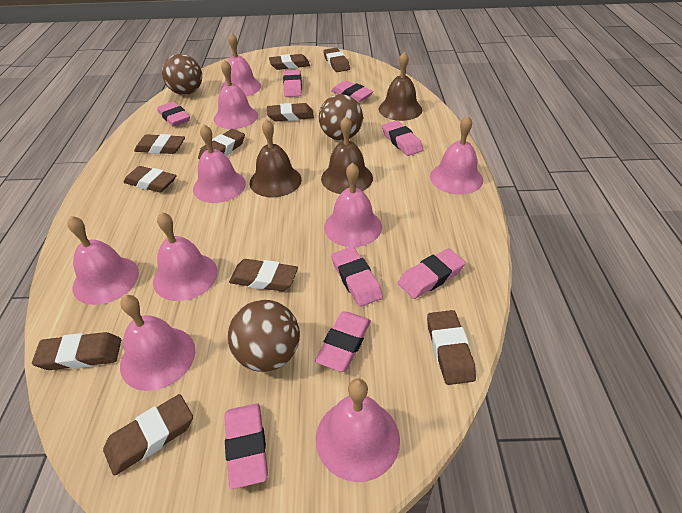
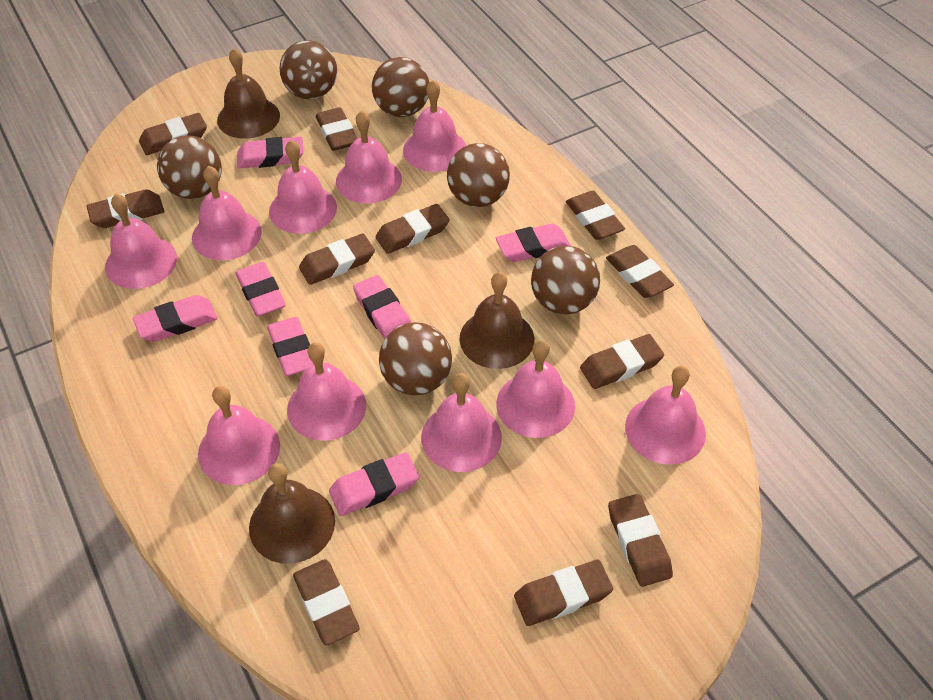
brown ball: [162,54,202,95] [228,300,300,372] [319,94,363,140] = 3 -> [157,135,222,199] [279,40,337,99] [372,57,430,117] [379,322,452,395] [447,143,510,207] [531,246,600,315] = 6
brown eraser: [32,332,121,370] [103,394,193,476] [123,166,177,193] [134,134,185,154] [198,129,245,160] [229,259,298,291] [267,103,314,121] [269,54,310,70] [323,48,350,72] [427,310,476,385] = 10 -> [87,189,164,228] [139,113,207,155] [293,559,360,646] [299,233,375,285] [316,107,357,151] [375,204,450,254] [514,560,613,626] [566,191,625,240] [580,334,664,389] [606,245,674,298] [608,494,673,587] = 11
pink bell: [67,216,139,305] [120,295,195,391] [153,212,218,301] [193,124,246,203] [214,60,258,129] [221,33,261,96] [316,379,400,482] [324,162,382,247] [430,115,483,195] = 9 -> [105,194,177,289] [192,166,262,260] [198,386,280,485] [269,140,337,234] [287,342,366,441] [336,111,402,203] [403,80,466,172] [421,373,502,472] [496,340,575,438] [625,366,706,465] = 10
pink eraser: [157,101,190,127] [225,403,268,489] [283,70,302,97] [315,311,371,372] [331,80,374,102] [331,247,383,307] [382,120,423,156] [398,248,466,299] = 8 -> [133,295,218,342] [235,262,286,317] [237,137,304,169] [267,317,313,376] [329,452,419,516] [353,275,411,339] [496,223,571,262] = 7

